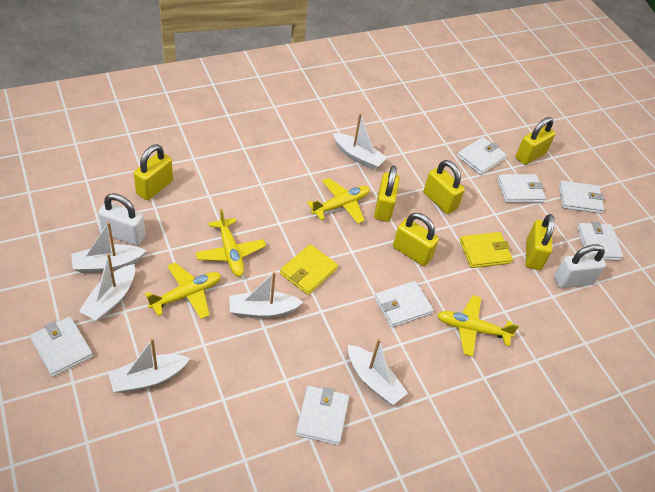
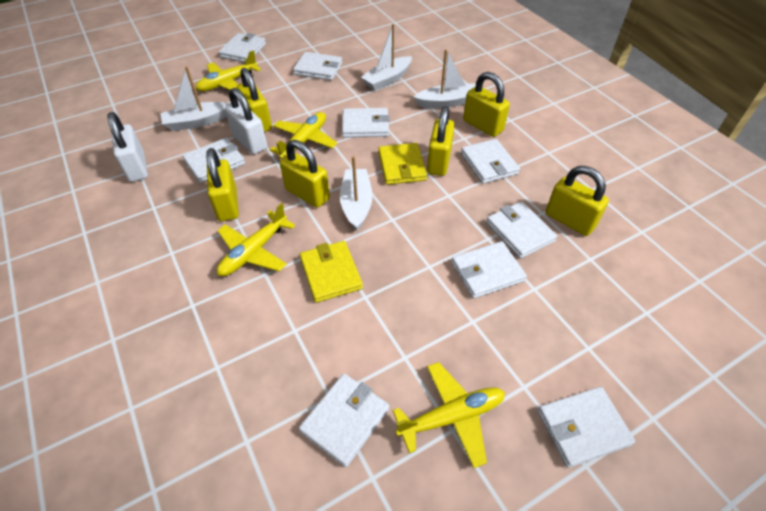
white boat: [71,222,147,273] [79,253,135,321] [108,338,190,393] [229,272,303,318] [333,113,387,170] [348,339,408,405] = 6 -> [160,66,230,131] [340,156,373,231] [361,24,412,91] [414,49,476,108] = 4
white wallet: [30,317,93,377] [296,386,349,445] [374,281,433,327] [457,137,507,175] [497,174,546,203] [559,180,604,214] [577,221,623,261] = 7 -> [182,138,245,183] [218,33,266,63] [293,52,342,80] [299,374,389,467] [342,108,390,138] [451,241,527,299] [461,139,520,184] [486,201,557,259] [538,387,635,468] = 9

